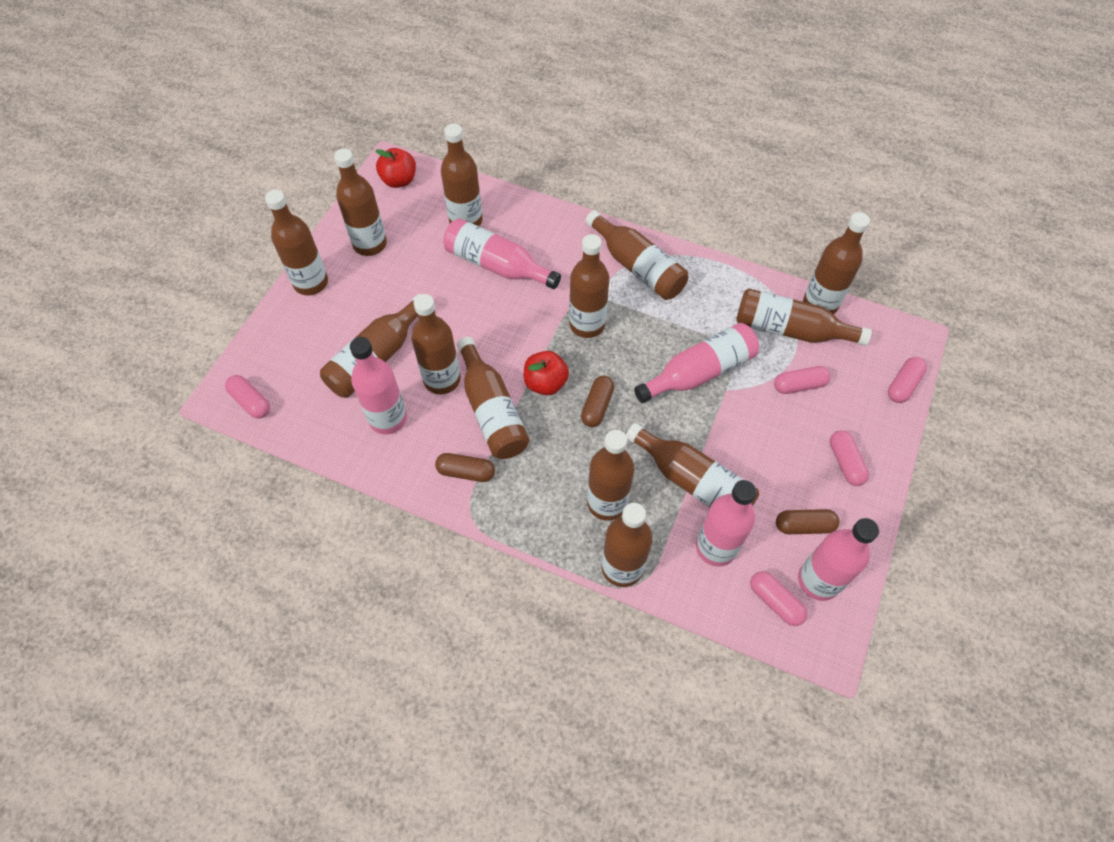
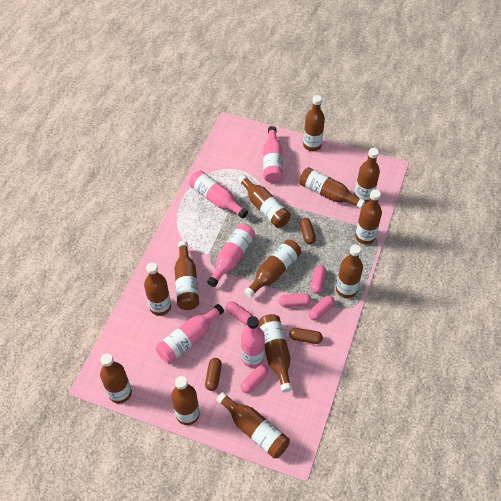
red apple: [375,148,416,188] [524,351,569,395] = 2 -> none = 0

